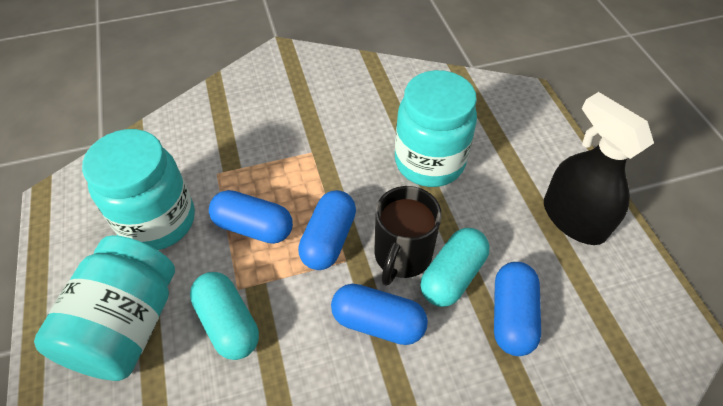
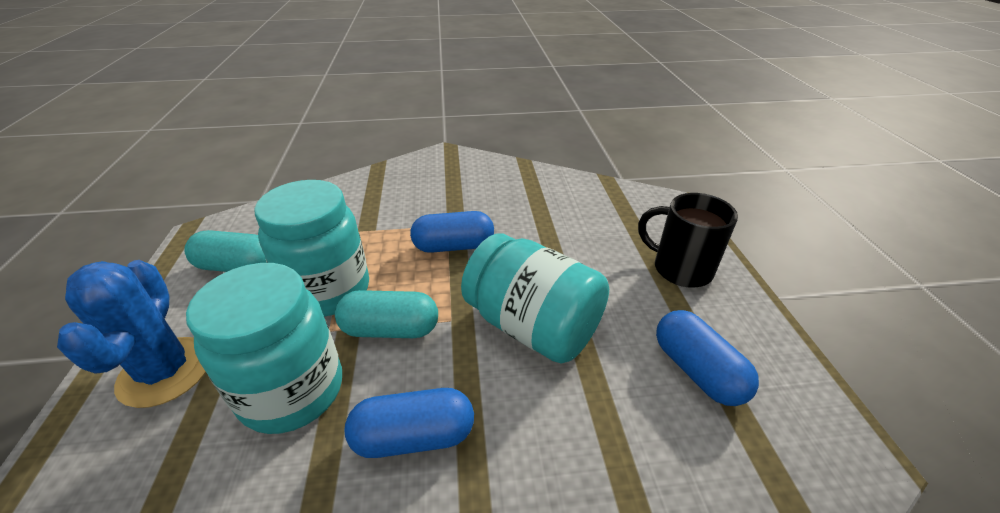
black spray bottle: [544,92,654,245] = 1 -> none = 0
blue cactus: none = 0 -> [57,260,206,408] = 1
blue capsule: [209,190,293,244] [298,190,356,270] [331,284,428,345] [494,262,541,356] = 4 -> [345,388,474,458] [410,211,494,253] [656,310,759,406] = 3

